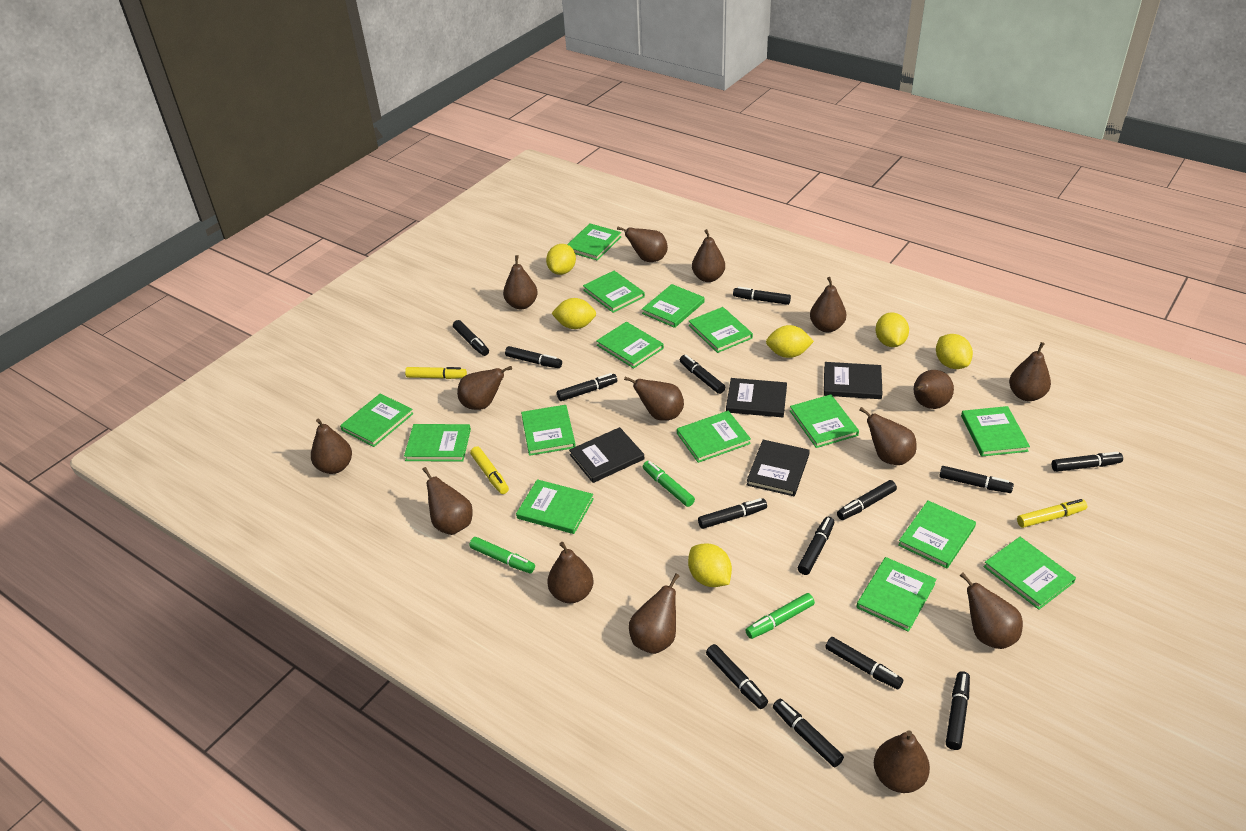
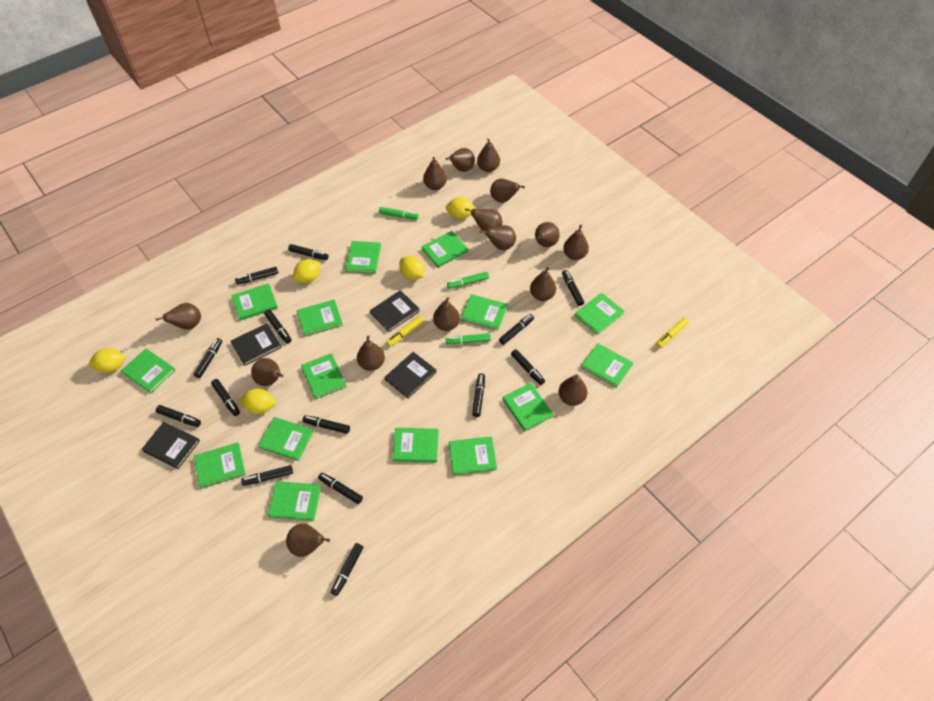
yellow lemon: [546,244,576,275] [551,298,596,329] [688,543,732,587] [766,325,814,358] [876,312,909,347] [936,334,973,369] = 6 -> [89,348,126,373] [240,389,276,414] [293,259,321,283] [399,256,424,280] [445,197,476,219] = 5
yellow marker: [405,367,467,379] [470,446,509,494] [1017,499,1087,528] = 3 -> [386,316,424,347] [656,318,689,348] = 2

